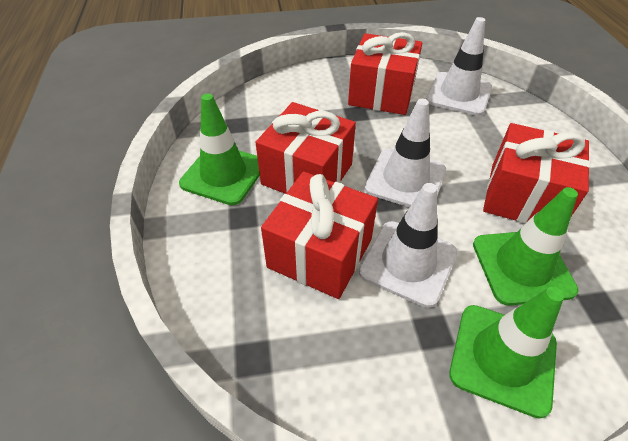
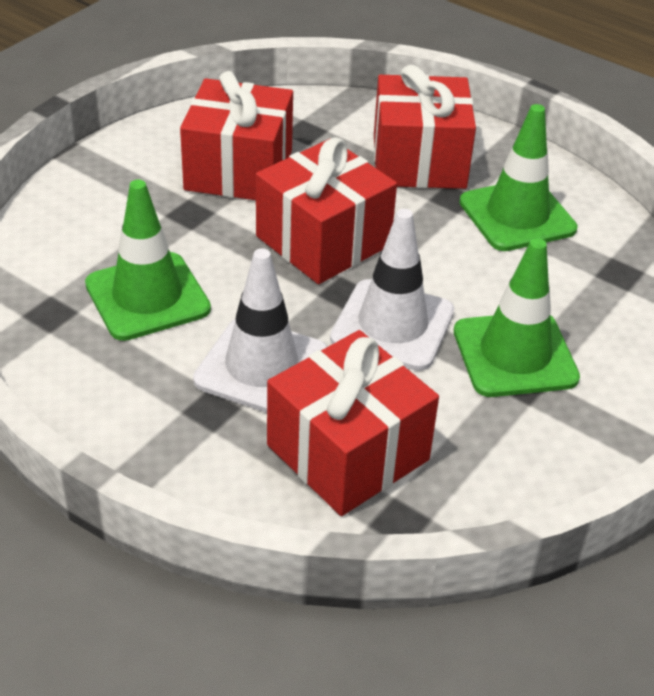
white traffic cone: [359,183,458,308] [365,99,446,207] [426,17,492,116] = 3 -> [193,248,328,413] [330,209,454,371] = 2

